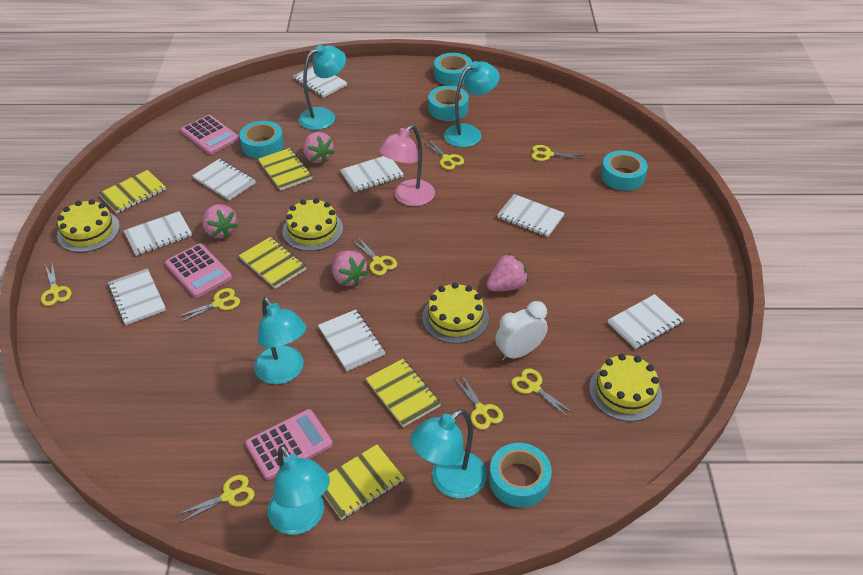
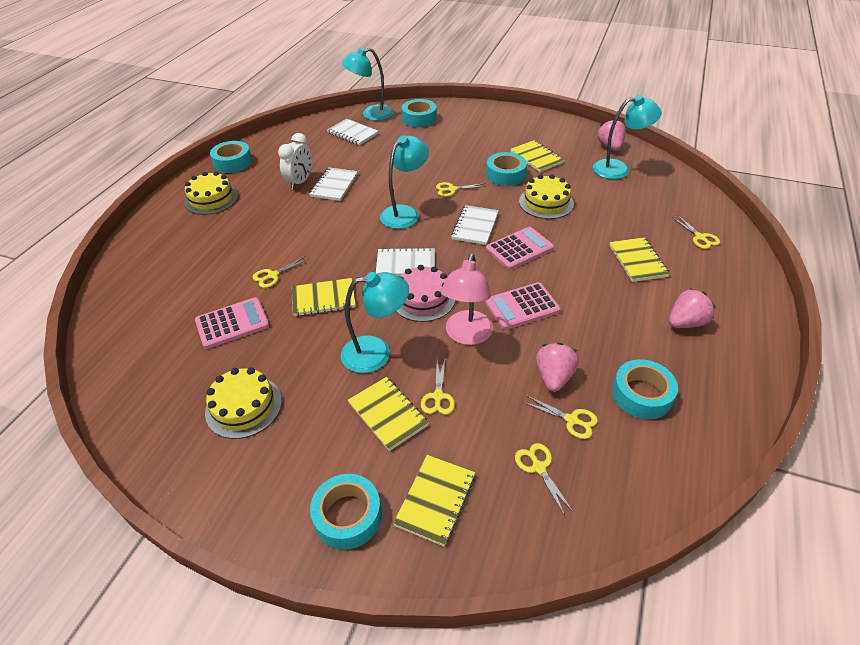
pink cake: none = 0 -> [396,265,455,322] = 1
pink strawberry: [202,204,238,238] [303,132,334,163] [332,251,368,286] [486,254,528,291] = 4 -> [536,343,579,392] [597,119,626,151] [669,288,716,328] = 3
turquoise lamp: [254,297,306,384] [267,445,330,535] [298,45,346,130] [410,409,487,498] [444,61,500,147] = 5 -> [341,272,409,373] [342,48,394,120] [380,135,429,229] [593,95,662,179] = 4
white notebook: [108,268,166,325] [123,211,192,256] [192,159,256,200] [293,66,347,98] [318,309,385,371] [340,156,404,192] [497,194,565,237] [608,294,684,349] = 8 -> [310,167,358,201] [327,119,378,145] [376,247,435,276] [451,205,499,245] = 4
yellow cake: [57,199,120,252] [282,198,343,251] [422,283,489,344] [589,354,662,422] = 4 -> [184,171,238,215] [205,367,282,439] [519,174,574,219] = 3
yellow scissors: [41,262,71,306] [176,475,255,523] [177,288,240,323] [352,237,397,275] [423,139,464,170] [455,374,503,430] [511,368,573,417] [532,145,585,161] = 8 -> [253,256,308,288] [421,360,455,415] [436,182,487,197] [515,443,574,516] [523,395,598,439] [672,215,720,249] = 6

